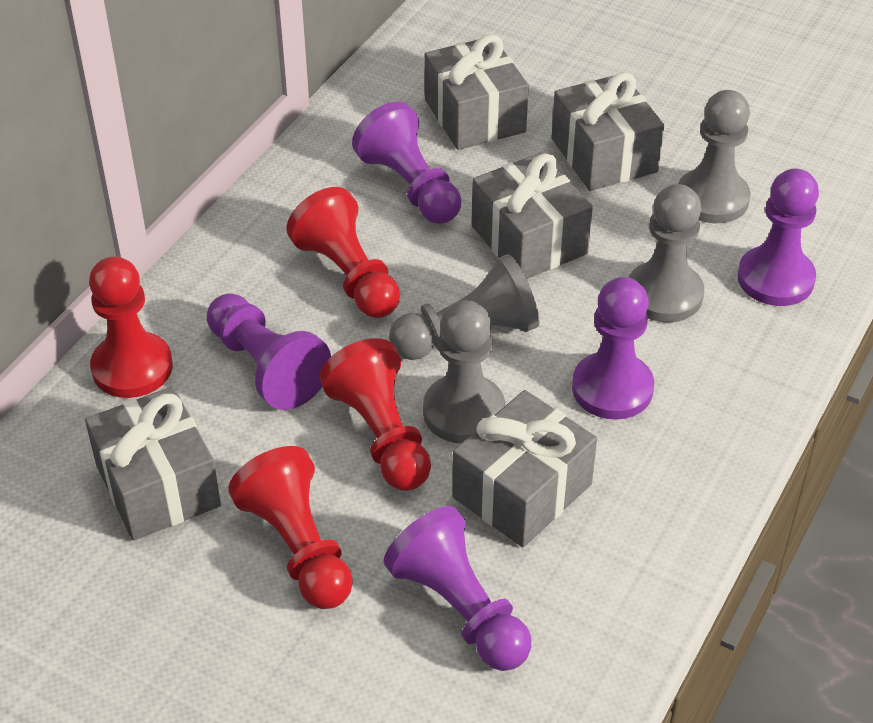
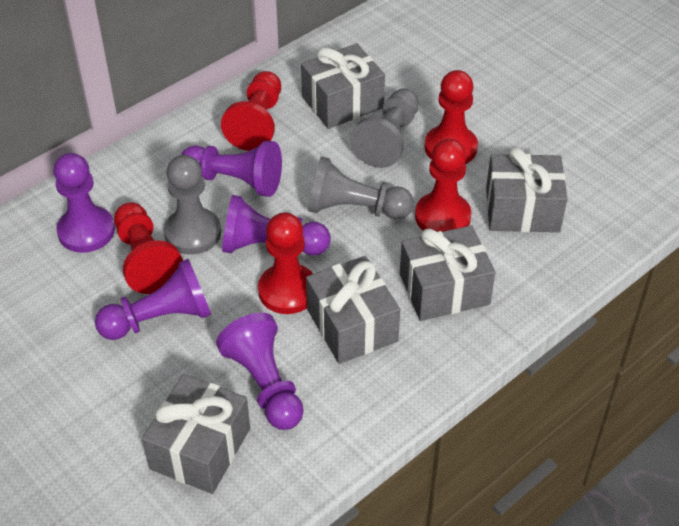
grey pawn: [389,254,539,360] [423,300,505,444] [628,184,704,323] [678,90,750,223] = 4 -> [164,155,221,255] [308,157,414,219] [350,89,419,168] = 3
red pawn: [89,256,173,398] [228,446,353,609] [287,187,400,318] [319,338,431,491] = 4 -> [114,202,183,294] [221,71,281,151] [258,212,313,314] [415,139,471,232] [424,70,478,164] = 5

